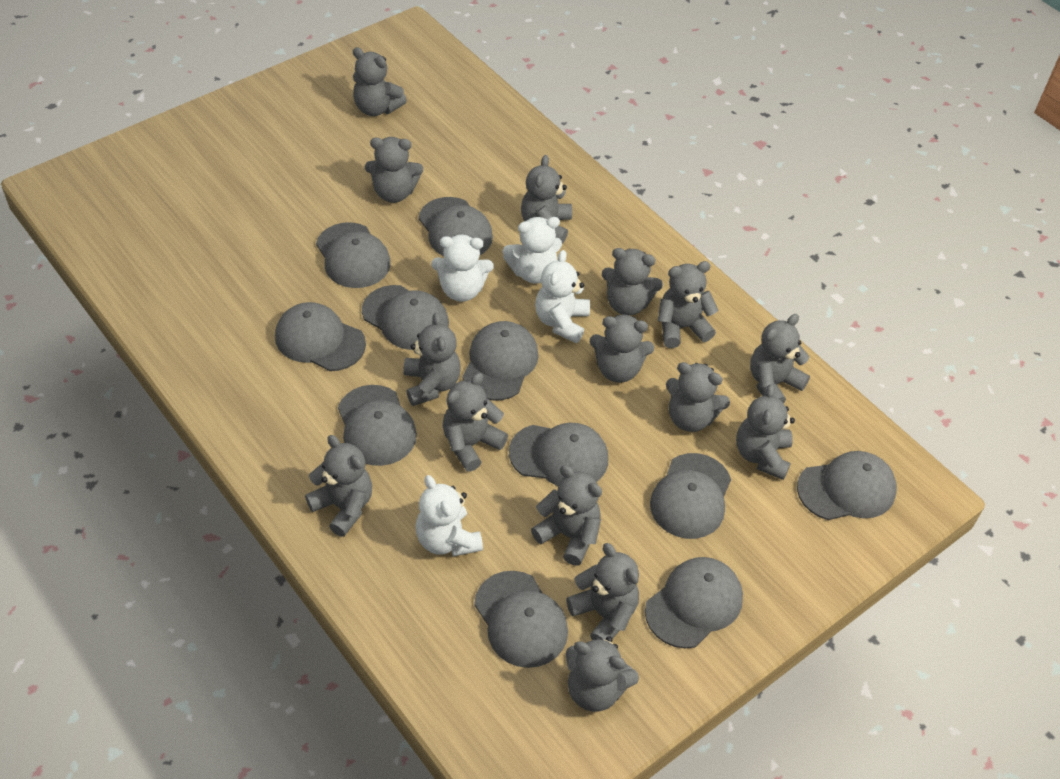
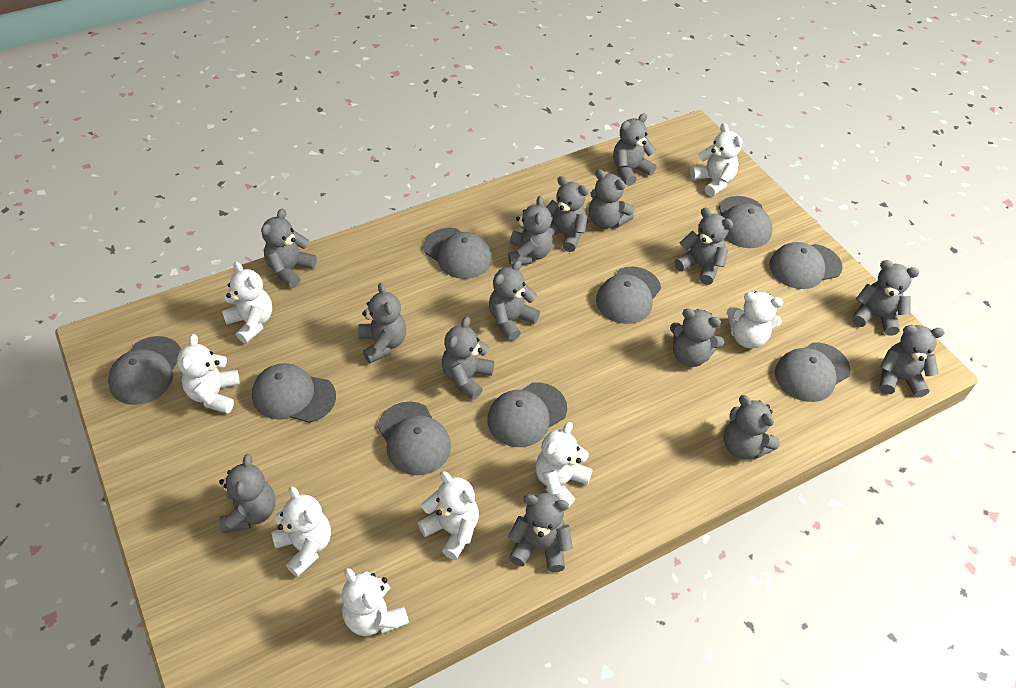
grey cap: [275,302,366,371] [316,222,391,288] [338,385,417,466] [362,285,449,350] [419,197,493,256] [462,321,539,401] [474,571,568,668] [509,423,608,486] [645,557,743,649] [650,453,731,539] [797,451,897,520] = 11 -> [108,336,181,405] [252,363,336,423] [378,402,451,475] [424,228,492,279] [487,382,567,447] [596,266,661,324] [719,196,773,248] [769,242,843,289] [775,342,851,402] = 9
white teddy bear: [416,475,483,556] [431,235,494,302] [503,217,562,284] [535,250,590,343] = 4 -> [177,334,240,414] [222,262,272,344] [271,486,331,577] [342,568,409,636] [418,471,479,560] [535,422,593,507] [690,123,742,197] [727,291,783,348] = 8

